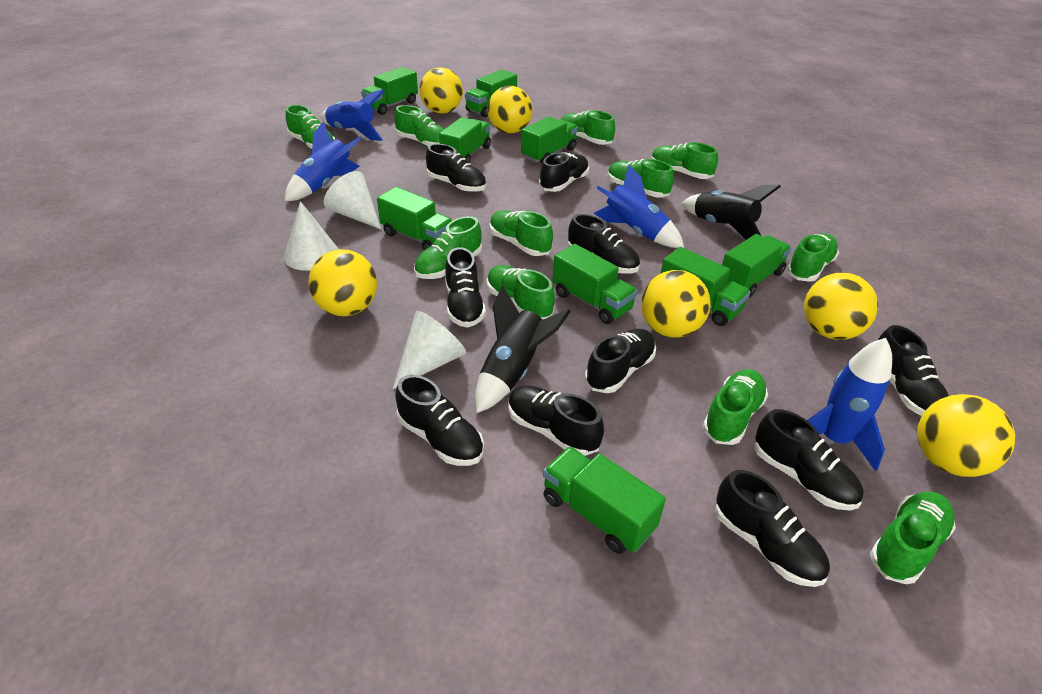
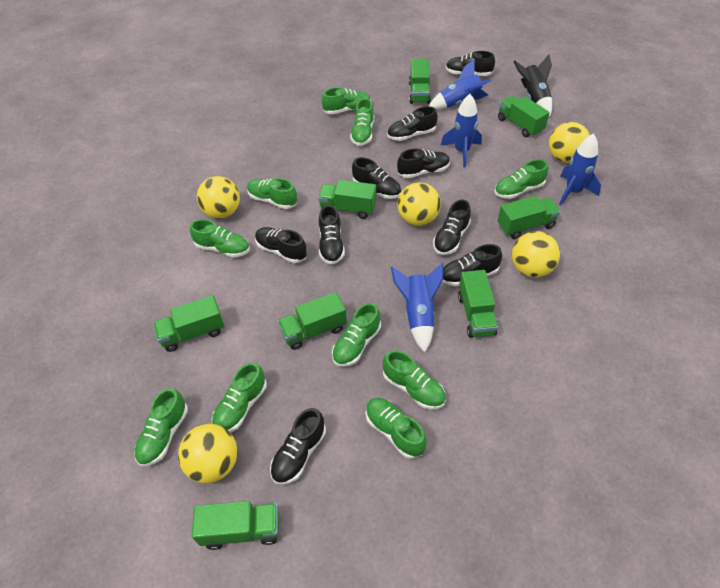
black rocket: [475,285,571,413] [682,185,781,240] = 2 -> [513,54,552,117] = 1
black shoe: [395,375,484,466] [426,144,486,192] [445,247,486,328] [508,385,604,456] [539,152,589,192] [568,214,640,274] [585,329,656,393] [715,470,830,587] [754,409,864,510] [878,325,949,416] = 10 -> [255,227,307,263] [270,408,326,485] [319,205,345,265] [352,157,401,199] [387,106,438,141] [397,148,450,178] [433,200,471,255] [442,244,502,286] [446,51,495,76] = 9
green shoe: [286,105,335,149] [394,105,444,147] [414,216,482,279] [487,265,555,320] [489,210,553,256] [562,110,615,145] [608,159,674,198] [651,142,718,179] [702,369,768,445] [787,234,839,282] [870,491,956,584] = 11 -> [134,388,188,466] [190,219,250,258] [212,362,267,433] [247,178,297,209] [322,87,371,115] [332,303,381,367] [350,98,374,146] [366,398,427,459] [383,350,446,410] [494,159,548,199] = 10
green truck: [361,67,418,115] [377,187,453,250] [439,117,491,163] [465,70,517,117] [521,116,578,163] [543,447,666,554] [552,244,638,324] [661,247,750,326] [722,234,791,298] = 9 -> [153,295,224,352] [192,501,279,550] [278,292,347,350] [318,180,376,219] [409,59,431,104] [458,270,498,338] [498,96,550,137] [498,196,560,239] = 8
white cone: [284,201,339,271] [324,171,381,229] [393,311,466,389] = 3 -> none = 0
yellow ball: [308,249,377,316] [420,67,463,114] [487,86,533,133] [641,270,711,338] [804,273,878,340] [917,394,1015,477] = 6 -> [178,424,238,483] [197,176,240,219] [398,182,441,226] [512,231,560,278] [549,122,590,163] = 5

